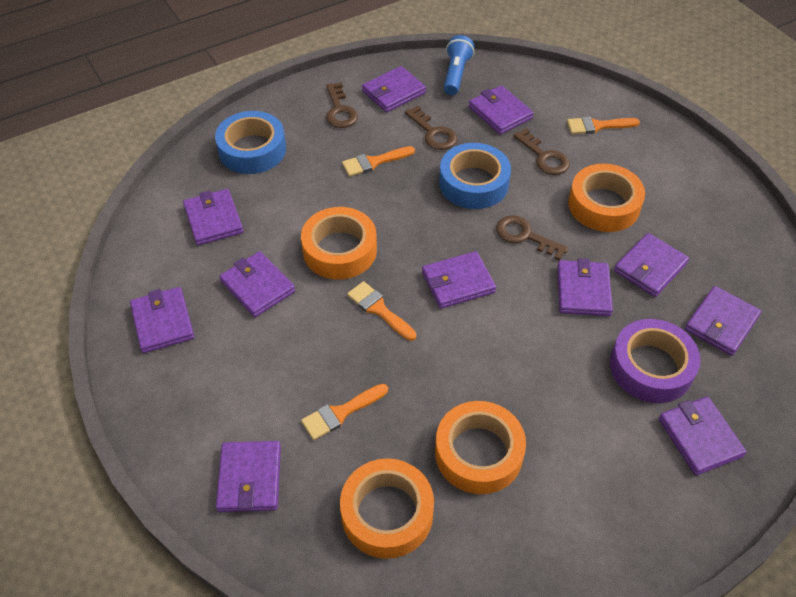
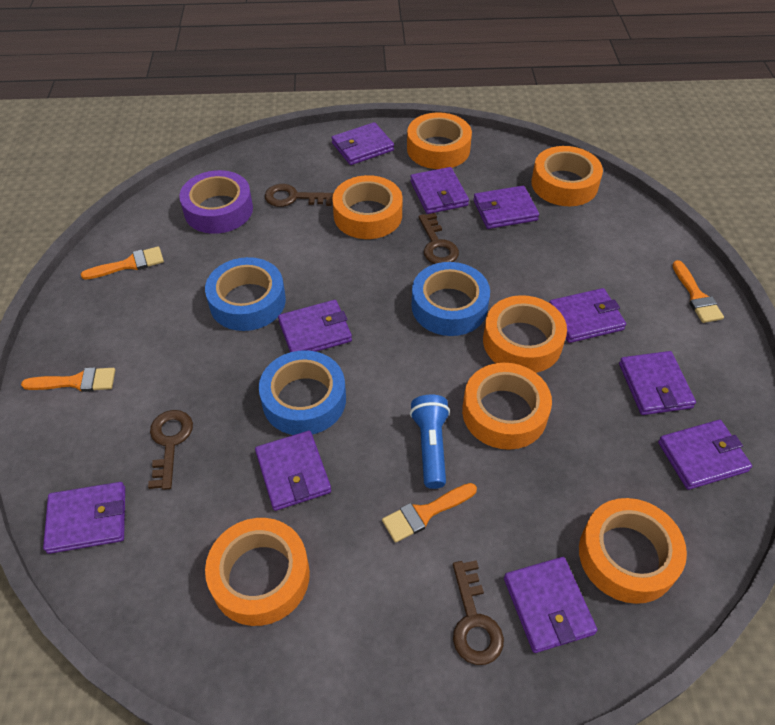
blue tape: [215,111,286,174] [439,143,511,209] = 2 -> [205,257,286,331] [259,350,346,435] [411,262,490,336] = 3
orange tape: [301,207,377,279] [340,458,434,559] [435,401,526,494] [568,164,645,232] = 4 -> [205,518,310,626] [332,175,403,239] [407,112,472,169] [462,363,552,450] [483,295,567,373] [531,146,603,206] [579,498,687,604] = 7
purple wallet: [130,287,194,353] [183,189,243,245] [216,441,281,512] [219,251,295,317] [362,66,426,112] [422,251,496,309] [469,85,534,135] [557,258,613,316] [614,233,689,297] [659,397,747,475] [685,286,761,356] = 11 -> [43,482,125,554] [255,431,331,511] [278,300,352,352] [331,122,394,165] [410,167,469,214] [473,186,539,229] [504,557,597,653] [549,288,626,343] [619,351,696,415] [658,420,752,490] = 10

